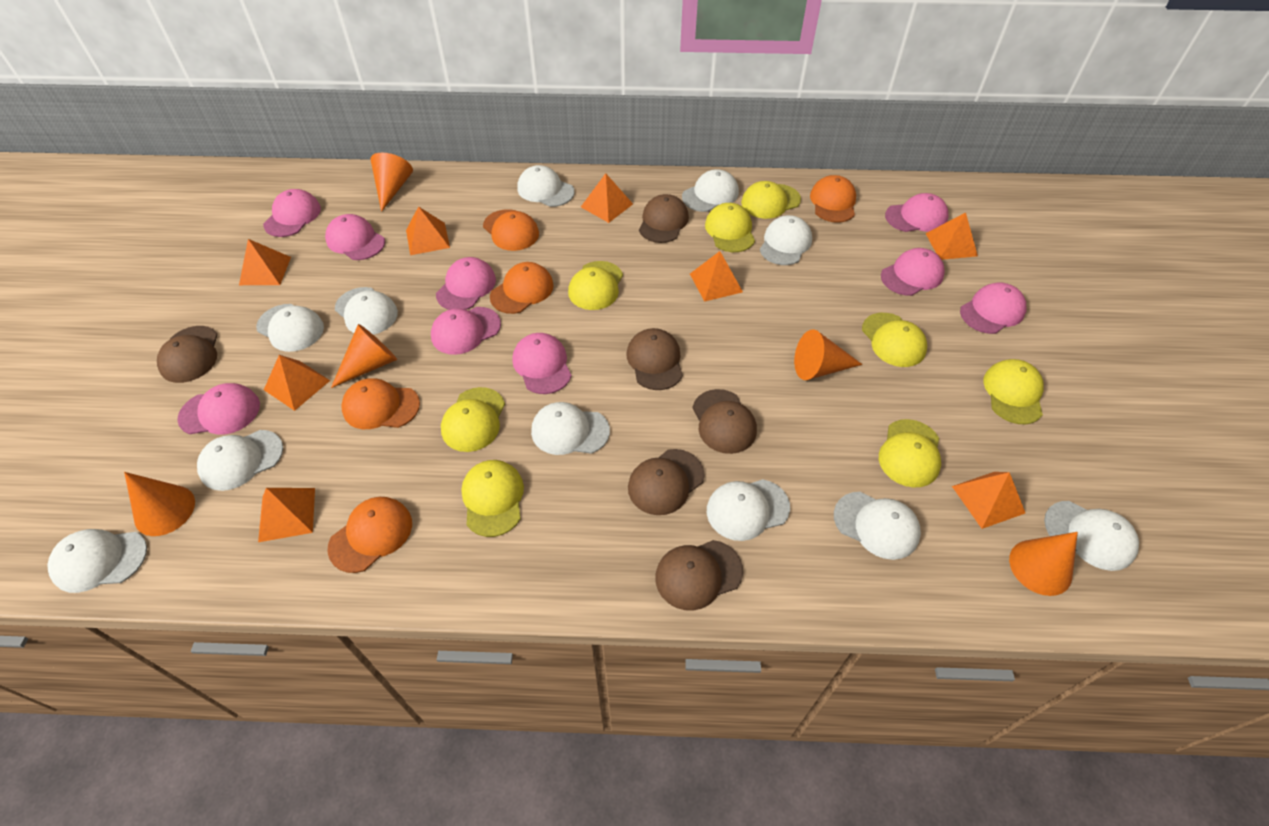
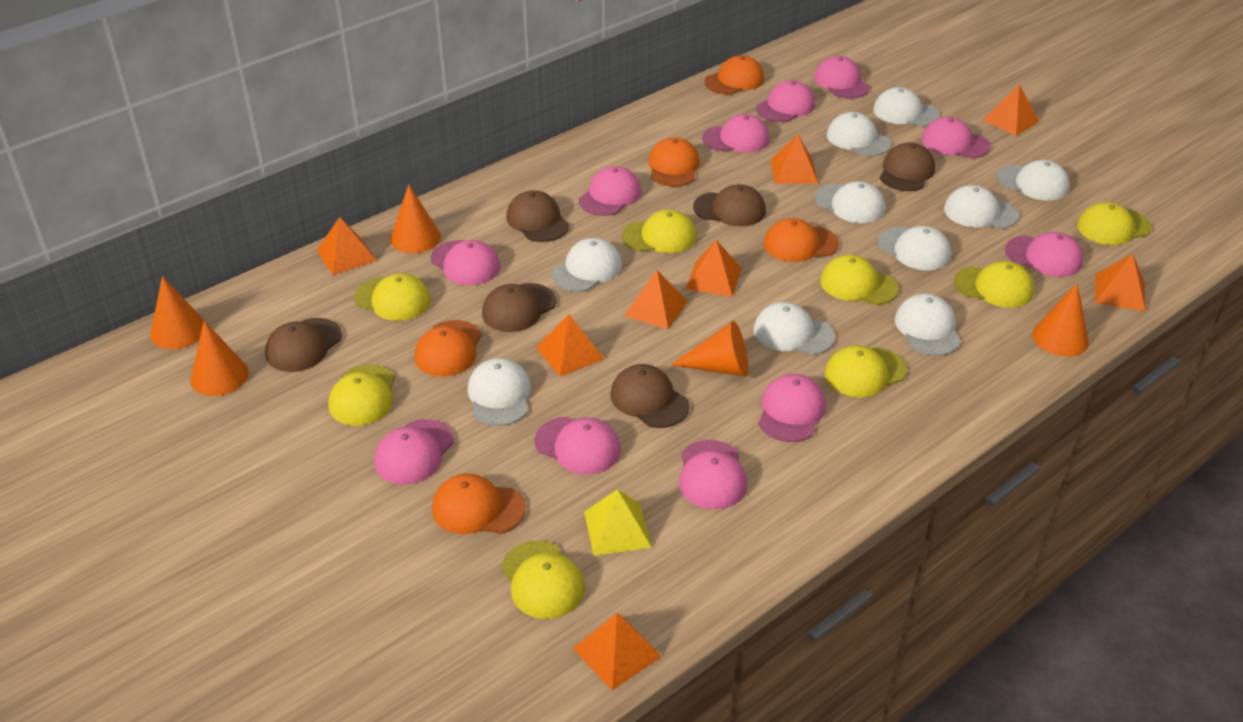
pink cap: [177,383,260,435] [263,189,321,237] [325,214,385,260] [431,307,501,355] [436,257,496,310] [512,333,572,394] [881,248,945,296] [885,193,949,232] [960,283,1026,334] = 9 -> [374,419,454,484] [431,240,501,285] [534,417,621,474] [579,166,642,216] [679,440,747,510] [702,114,770,152] [756,80,815,122] [758,374,826,442] [814,56,870,98] [921,117,991,159] [1005,232,1083,277] = 11
white cap: [47,529,147,593] [197,430,283,491] [256,304,324,352] [335,287,398,335] [517,165,575,207] [531,402,610,455] [682,169,739,212] [707,479,790,541] [760,215,812,265] [834,492,921,560] [1044,501,1139,571] = 11 -> [468,358,531,426] [551,238,622,292] [754,302,835,355] [815,181,885,223] [827,112,891,156] [873,87,940,127] [877,226,951,270] [895,294,961,356] [944,185,1019,229] [997,160,1070,201] = 10
yellow pyramid: none = 0 -> [584,489,652,556] = 1

